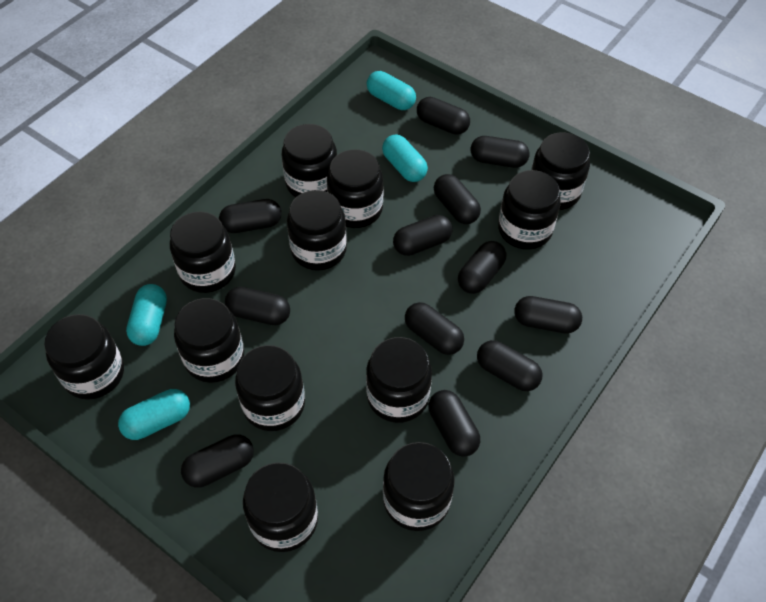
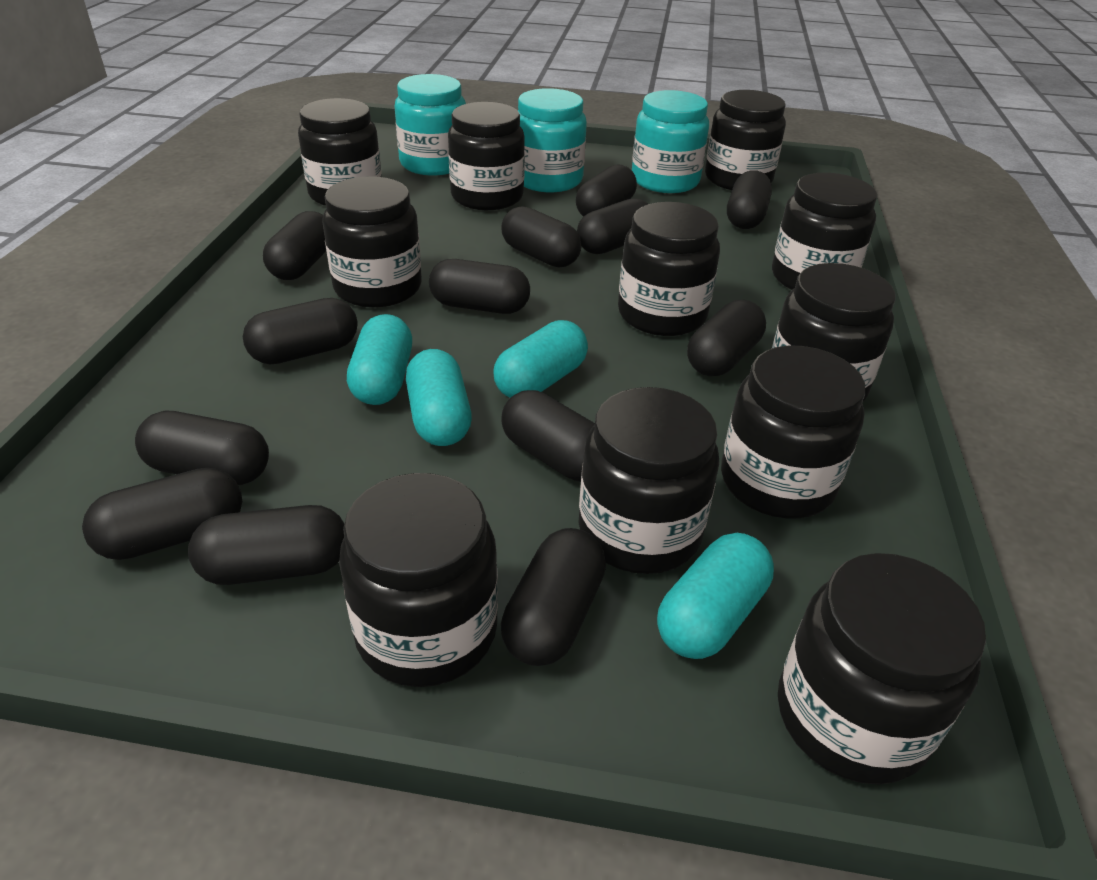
black capsule: [181,434,254,488] [219,199,282,233] [225,287,290,325] [393,215,453,256] [405,302,464,355] [417,97,470,135] [428,390,480,457] [434,174,481,224] [458,241,506,294] [471,136,530,168] [477,340,542,391] [514,296,582,334] = 12 -> [82,468,242,560] [135,411,269,485] [188,505,345,585] [243,298,358,364] [263,211,326,280] [429,259,530,314] [501,206,581,267] [501,528,606,666] [502,390,595,482] [576,164,637,217] [577,198,648,254] [687,299,766,376] [727,170,772,229] = 13
black jar: [44,314,124,400] [170,212,236,293] [174,298,244,383] [235,345,305,431] [243,463,318,552] [282,124,337,197] [287,190,347,271] [327,150,383,228] [366,337,432,423] [383,442,455,531] [498,170,561,250] [531,132,590,210] = 12 -> [298,98,382,206] [322,176,422,308] [339,473,498,687] [448,102,525,210] [579,387,720,574] [618,202,720,336] [705,90,786,190] [721,345,866,518] [772,173,877,290] [772,263,896,403] [778,553,986,785] = 11
turquoise jar: none = 0 -> [394,74,466,175] [518,88,587,192] [632,90,709,193] = 3

